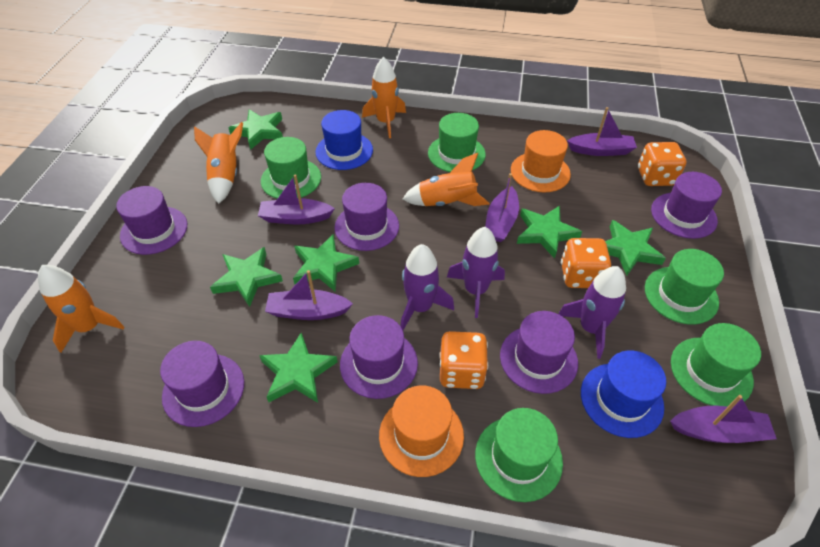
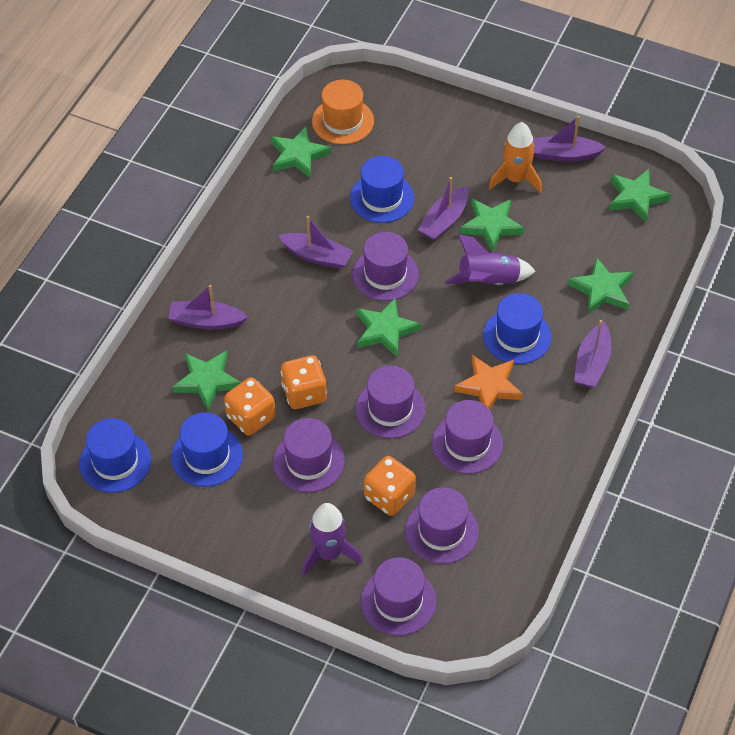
blue hat: [315,110,373,170] [581,350,666,438] = 2 -> [79,418,151,493] [171,412,243,487] [350,156,414,223] [483,293,551,364] = 4
green hat: [261,137,321,199] [428,113,486,172] [475,408,563,502] [645,249,724,325] [671,323,761,407] = 5 -> none = 0
orange hat: [379,386,464,477] [511,130,571,192] = 2 -> [312,80,374,144] = 1
orange rocket: [38,265,124,353] [194,122,243,204] [362,57,406,138] [403,153,489,206] = 4 -> [489,122,542,193] = 1
orange star: none = 0 -> [454,355,523,410] = 1
purple rocket: [401,244,454,330] [447,227,505,318] [558,266,626,359] = 3 -> [302,503,363,575] [445,234,535,285] = 2

